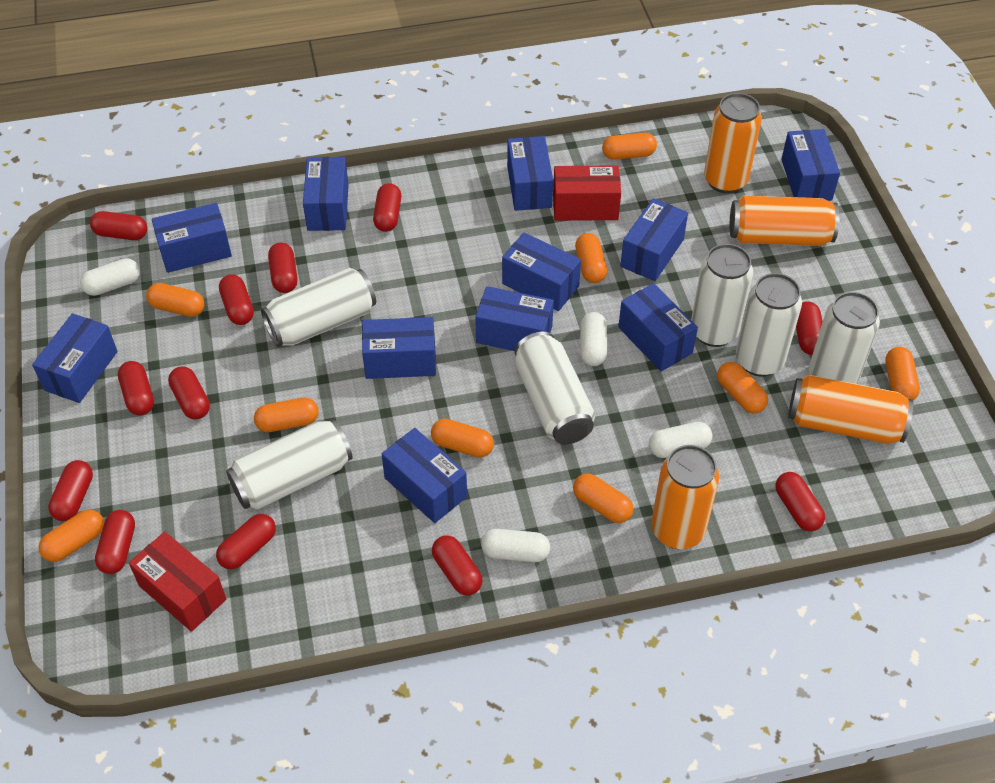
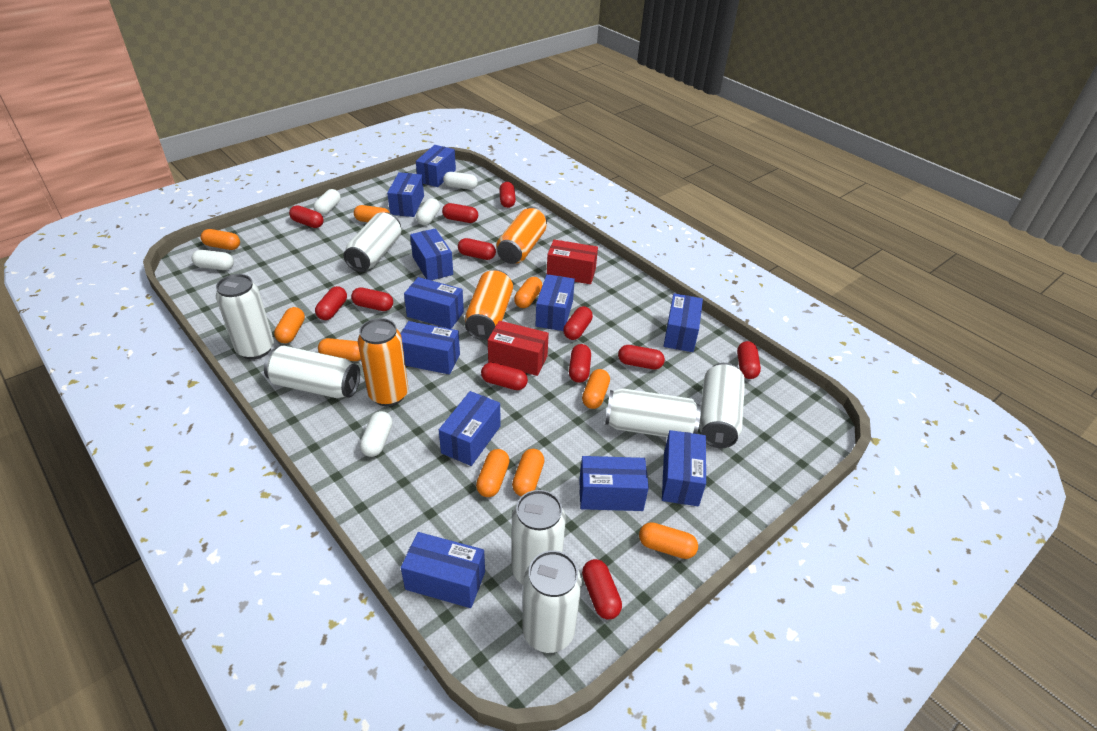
orange can: [651,445,719,549] [704,93,762,194] [730,196,840,246] [788,375,913,444] = 4 -> [358,318,408,406] [465,270,513,340] [497,207,547,264] = 3
white can: [226,419,353,510] [261,268,376,347] [515,332,595,444] [691,244,753,347] [736,273,802,376] [808,292,880,384] = 6 -> [216,274,274,360] [264,346,360,399] [344,213,401,272] [511,490,566,585] [522,550,582,653] [605,388,701,437] [699,363,745,448] = 7
white capsule: [80,258,140,296] [481,529,550,562] [580,312,607,366] [649,422,713,458] = 4 -> [192,250,234,270] [313,189,341,216] [360,411,393,457] [416,198,440,225] [443,172,478,190] = 5

